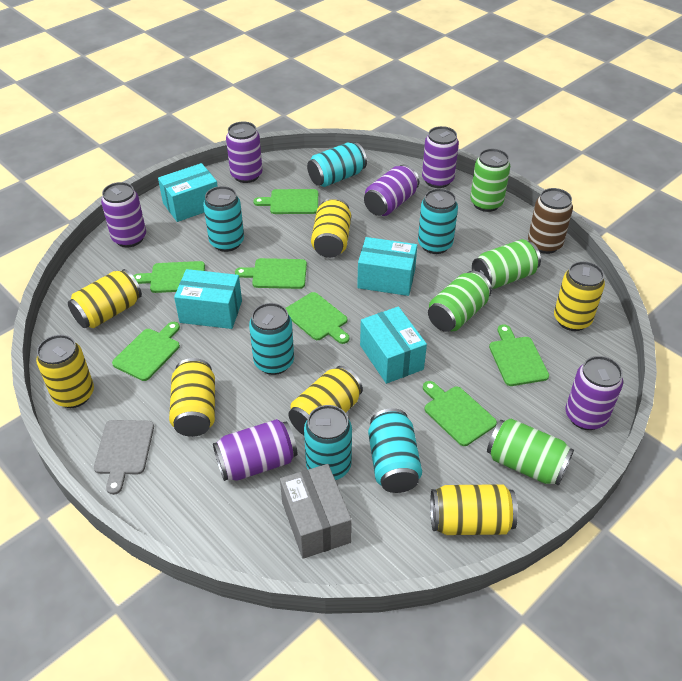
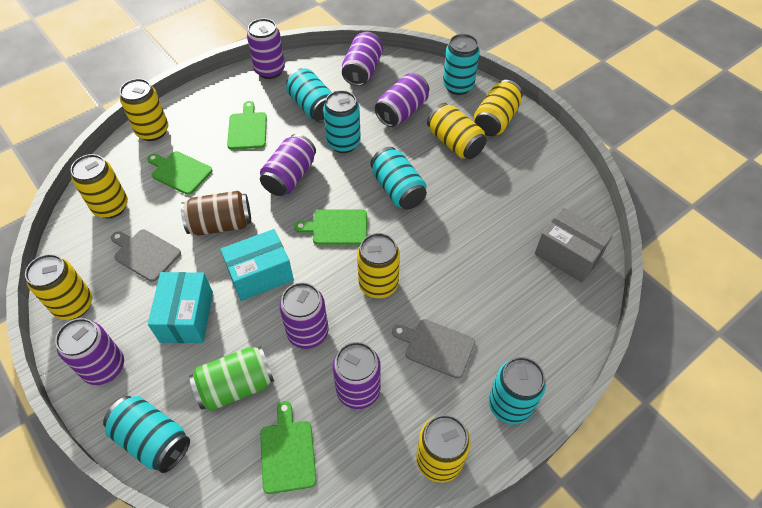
green can: [428,271,492,332] [470,149,510,212] [472,239,541,289] [487,418,574,486] = 4 -> [189,346,274,411] = 1
green cutting board: [112,322,180,381] [133,261,205,293] [235,258,307,289] [253,189,318,214] [285,292,350,344] [423,381,497,446] [489,324,549,386] = 7 -> [147,151,213,195] [227,101,267,150] [260,401,316,494] [294,210,367,245] = 4
grey cutting board: [94,420,154,495] = 1 -> [111,229,181,282] [392,319,475,379] = 2
purple can: [101,182,146,247] [213,419,297,481] [226,121,262,183] [364,165,419,216] [422,126,459,188] [566,356,623,430] = 6 -> [55,318,124,385] [247,18,285,79] [260,134,316,196] [279,282,329,349] [333,342,381,409] [342,32,383,86] [375,73,429,127] = 7
turquoise box: [158,163,218,222] [174,269,242,329] [357,237,417,296] [360,306,427,384] = 4 -> [148,272,213,343] [220,229,294,301] = 2

